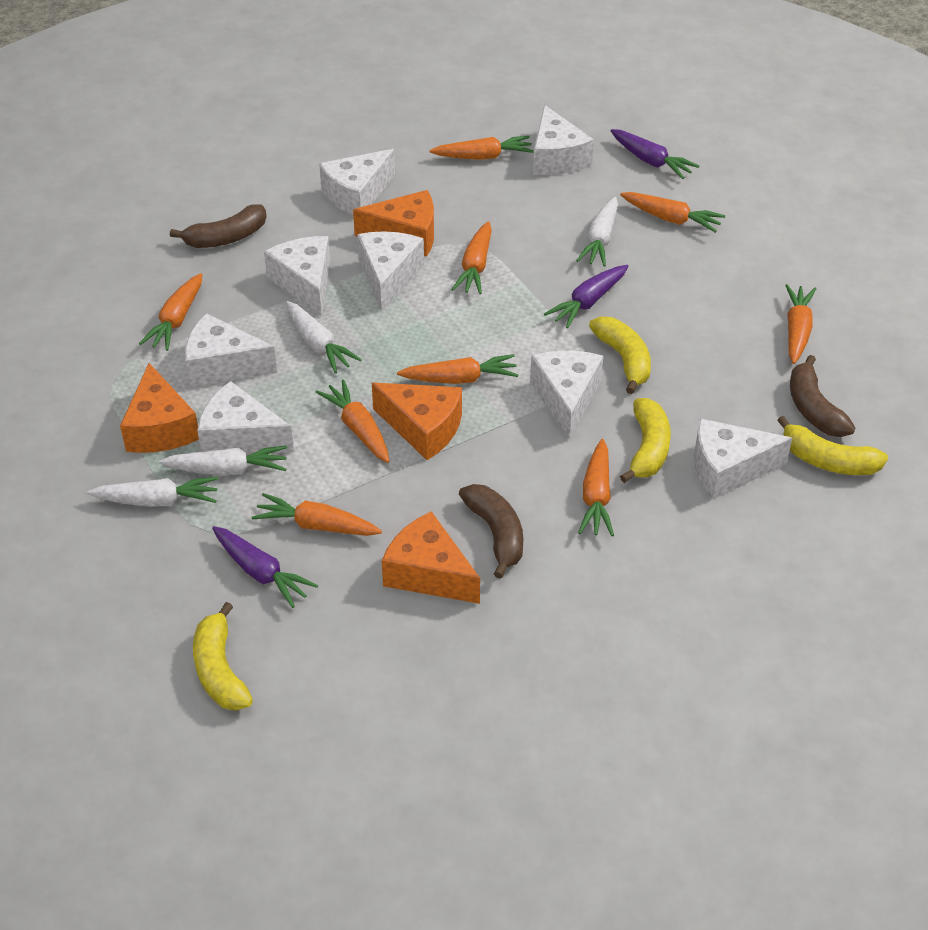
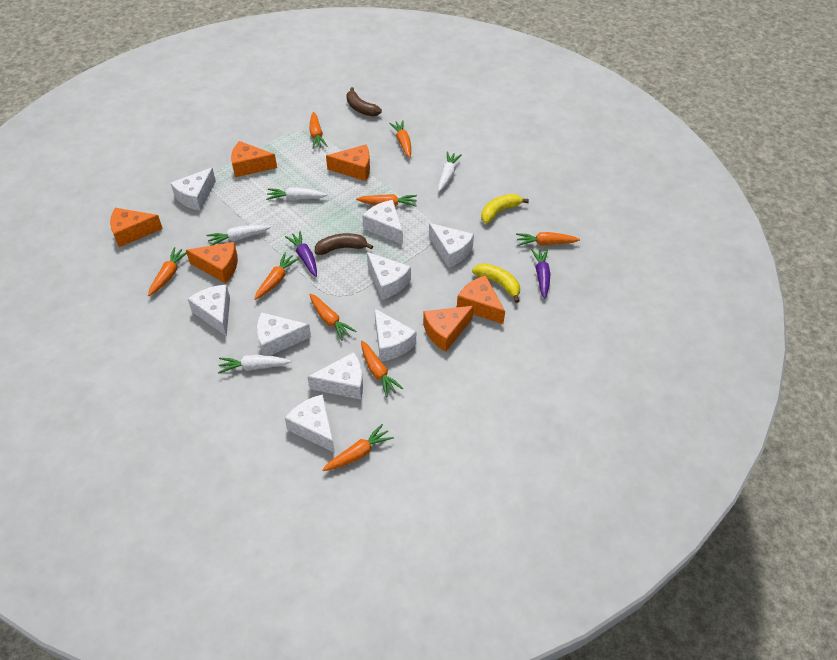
brown banana: [170,204,267,248] [459,484,523,579] [790,355,855,437] = 3 -> [315,233,373,255] [346,87,382,117] = 2
orange cheese: [120,363,199,453] [353,190,434,257] [372,383,462,460] [382,511,480,604] = 4 -> [110,208,163,247] [186,242,238,283] [231,141,277,177] [326,145,370,181] [423,306,474,352] [457,275,505,324] = 6
purple carrot: [212,526,318,608] [544,265,628,328] [610,129,699,179] = 3 -> [285,231,317,277] [531,249,550,298] = 2
white cheese: [185,313,277,387] [197,381,294,455] [264,236,330,316] [319,149,395,215] [357,231,424,311] [530,351,603,440] [533,105,594,175] [694,419,792,499] = 8 -> [171,168,216,211] [188,284,230,336] [257,312,311,356] [285,394,335,453] [308,352,363,400] [362,200,403,245] [367,252,411,300] [374,308,416,361] [429,223,474,268] = 9
yellow banana: [193,602,253,711] [589,317,651,394] [620,398,671,483] [778,416,888,475] = 4 -> [472,263,520,303] [481,194,529,223] = 2

